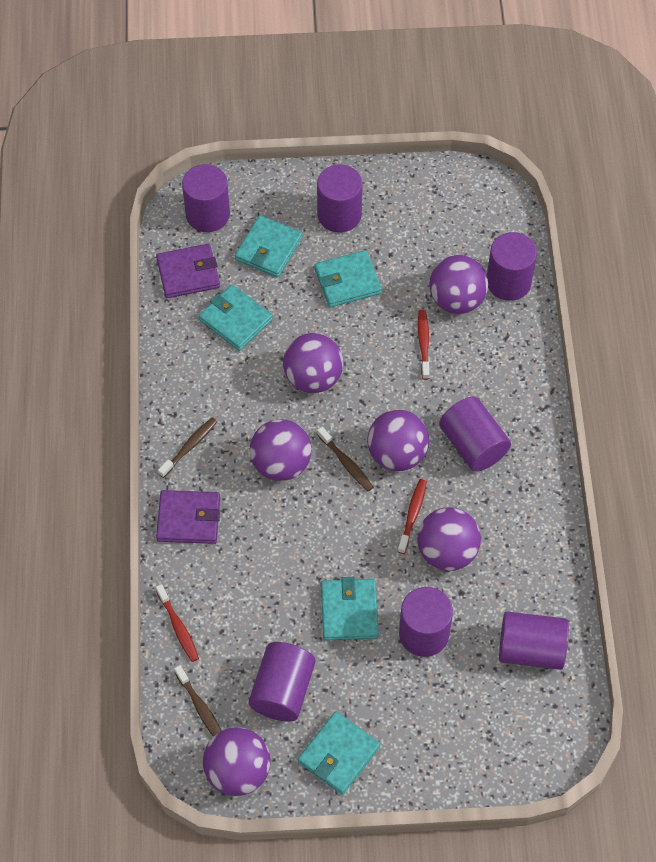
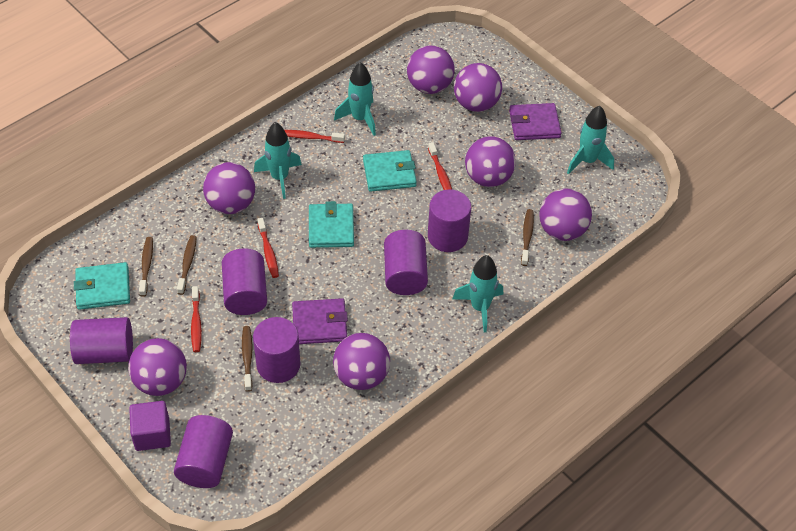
brown toothbrush: [158,417,217,478] [174,665,222,737] [317,427,373,491] = 3 -> [139,237,153,297] [177,235,196,295] [242,326,253,392] [521,209,534,266] = 4
purple ball: [203,727,270,796] [250,419,312,481] [283,333,343,393] [367,410,429,471] [417,507,481,571] [429,255,488,314] = 6 -> [128,338,187,396] [203,162,255,214] [333,333,390,390] [407,46,454,94] [454,63,502,112] [465,137,516,187] [539,189,592,241] = 7
purple cube: none = 0 -> [129,401,171,451] = 1
purple cylinder: [182,164,230,232] [249,642,315,721] [317,164,363,233] [399,587,453,657] [439,396,511,472] [487,232,537,301] [499,612,569,670] = 7 -> [70,317,133,364] [174,415,233,488] [222,248,267,315] [253,317,300,383] [384,230,428,295] [428,190,471,252] = 6
red toothbrush: [156,584,199,662] [397,479,427,554] [418,310,430,380] = 3 -> [191,286,202,352] [257,218,279,278] [284,130,345,143] [428,142,452,190] = 4
turquoise rocket: none = 0 -> [254,122,302,199] [334,62,376,136] [452,255,503,332] [567,106,614,174] = 4
turquoise wallet: [199,284,273,351] [235,215,302,277] [298,711,380,795] [315,250,382,307] [321,577,379,641] = 5 -> [74,262,130,310] [309,201,354,248] [363,150,417,192] = 3

